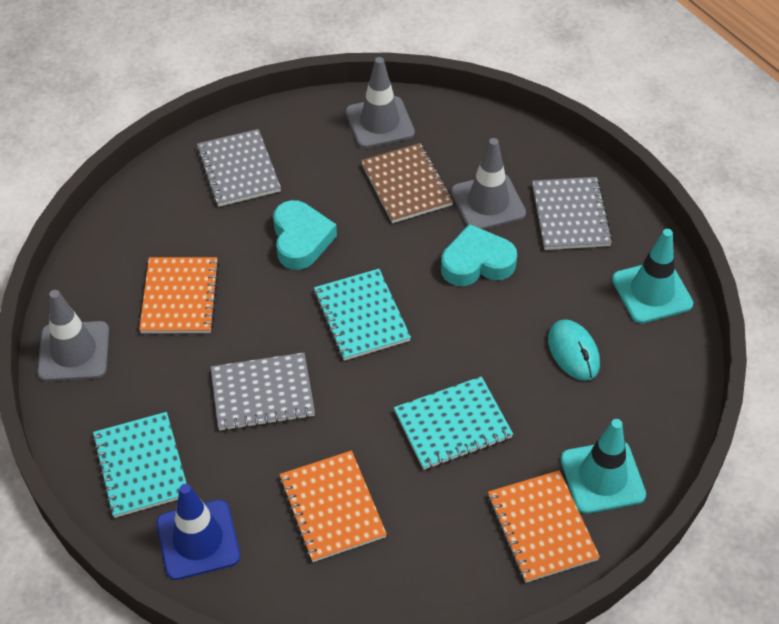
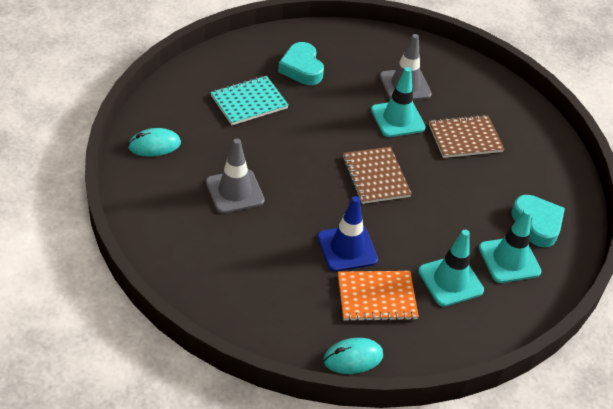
brown notebook: [361,143,453,223] = 1 -> [342,147,412,204] [429,115,504,158] = 2
grey notebook: [196,129,281,207] [211,353,315,431] [532,177,613,250] = 3 -> none = 0
grey traffic cone: [37,290,109,381] [346,57,415,148] [451,138,526,230] = 3 -> [206,138,265,214] [380,34,432,100] = 2
orange notebook: [139,257,220,333] [279,451,387,562] [488,470,600,583] = 3 -> [338,271,419,322] = 1
turquoise mouse: [548,319,600,381] = 1 -> [128,128,181,157] [323,338,383,374] = 2
turquoise notebook: [92,412,187,518] [314,269,411,361] [394,376,513,470] = 3 -> [210,76,289,125] = 1
turquoise traffic cone: [560,419,646,514] [612,229,693,323] = 2 -> [371,67,426,137] [418,230,484,307] [479,209,541,283] = 3

